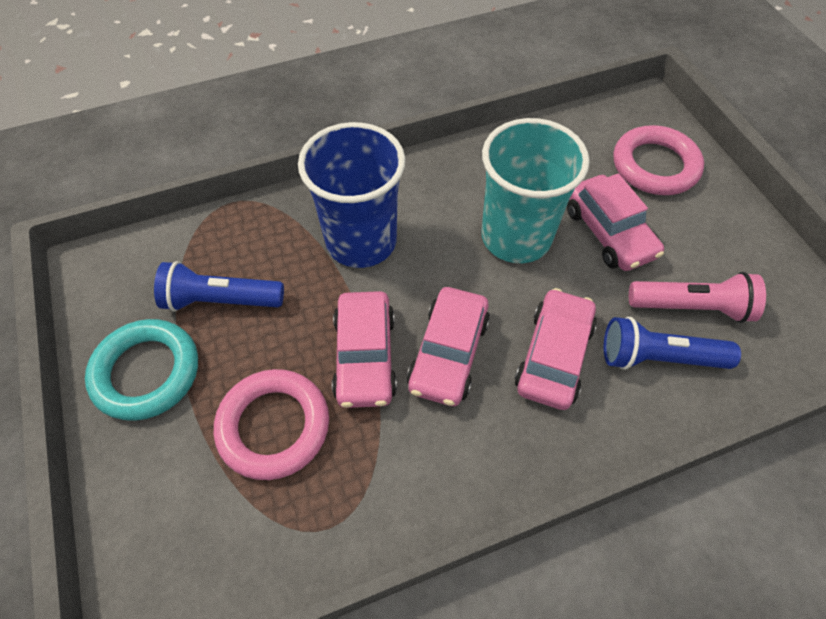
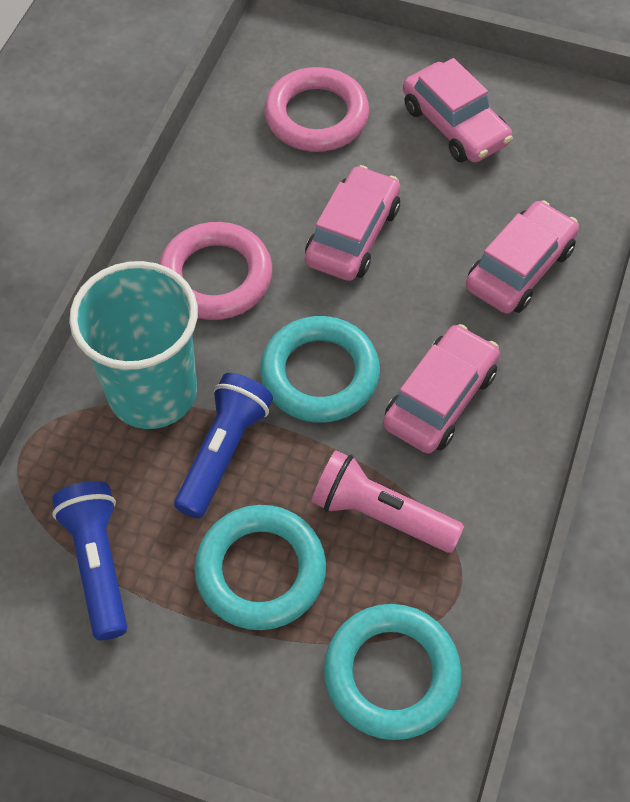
blue cup: [298,122,405,268] = 1 -> none = 0
turquoise ring: [85,319,198,421] = 1 -> [195,505,326,630] [260,316,380,423] [324,604,462,740] = 3

